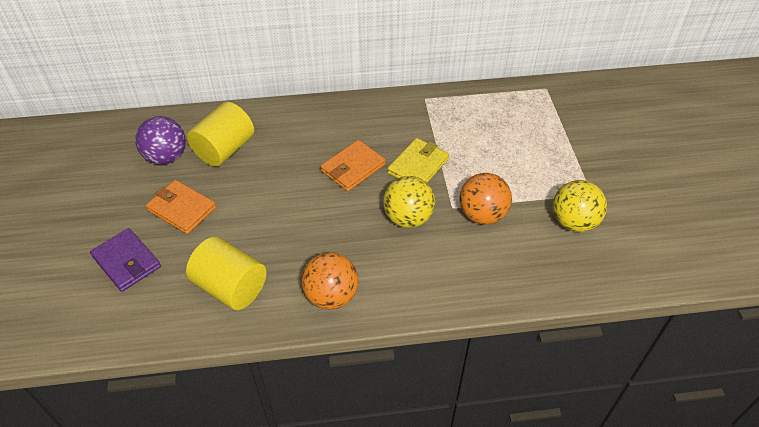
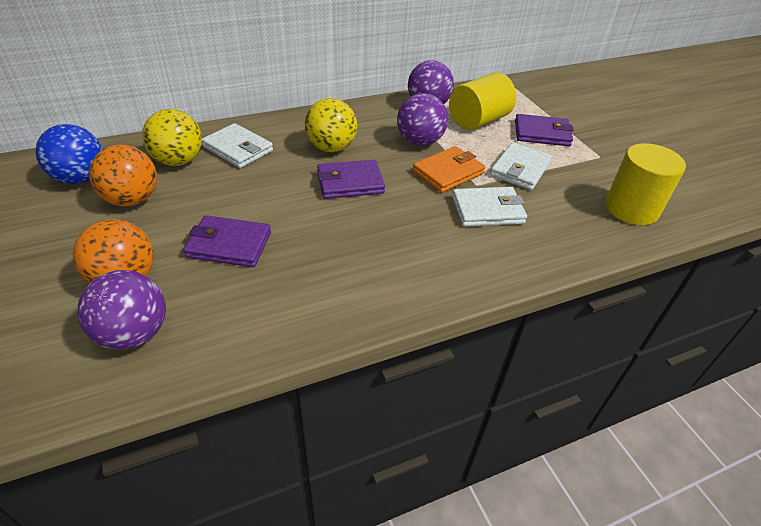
blue ball: none = 0 -> [35,124,102,184] = 1
orange wallet: [146,180,216,234] [321,140,385,191] = 2 -> [412,146,485,193] = 1
purple ball: [135,116,186,165] = 1 -> [77,270,166,350] [397,93,448,146] [408,60,454,104] = 3
purple wallet: [90,228,161,292] = 1 -> [183,215,271,267] [317,160,385,199] [515,114,574,146] = 3
white wallet: none = 0 -> [202,123,273,168] [452,187,527,227] [490,142,552,190] = 3
yellow wallet: [388,138,449,183] = 1 -> none = 0

